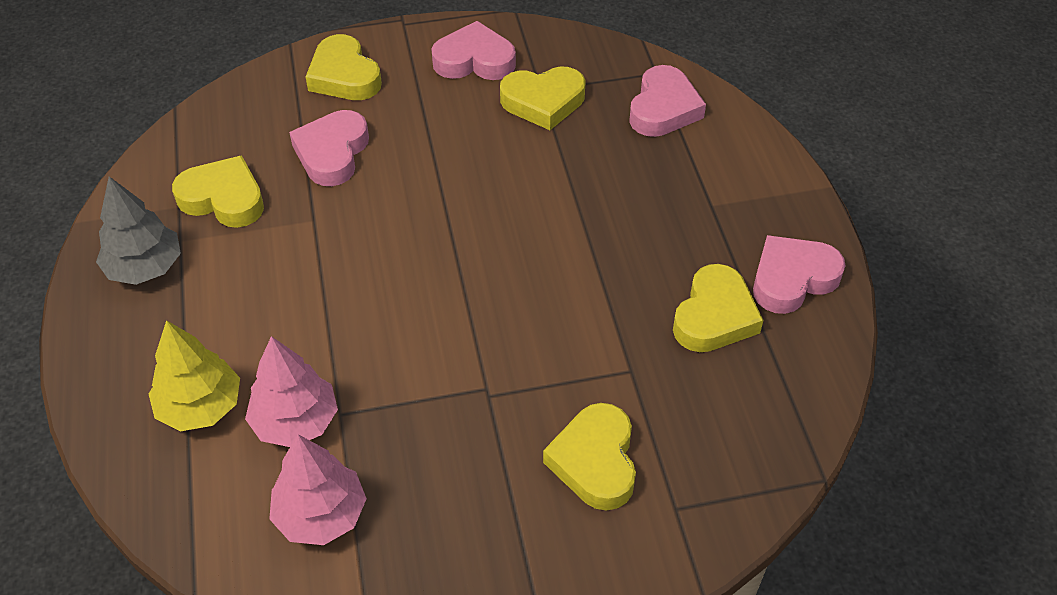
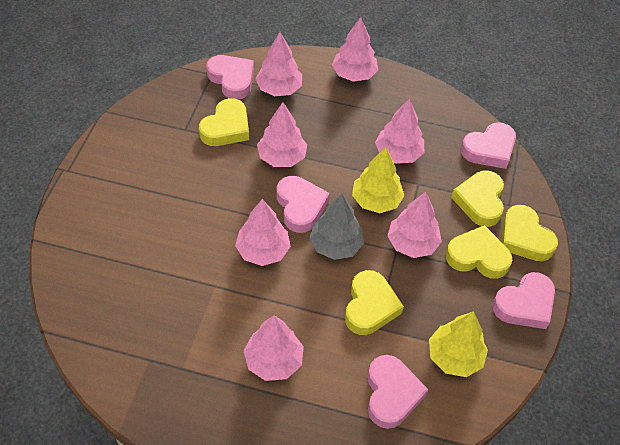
pink heart: [289,110,369,186] [432,21,516,80] [629,65,706,137] [753,235,845,314] = 4 -> [207,55,254,100] [277,176,330,233] [367,355,428,429] [461,122,516,169] [492,272,555,329] = 5
pink tree: [245,336,338,447] [269,434,367,545] = 2 -> [235,199,291,266] [244,315,304,381] [255,32,302,96] [257,102,307,167] [332,17,378,82] [375,98,424,164] [387,192,442,258] = 7
yellow tree: [149,320,240,431] = 1 -> [352,147,404,213] [429,311,488,377] = 2

